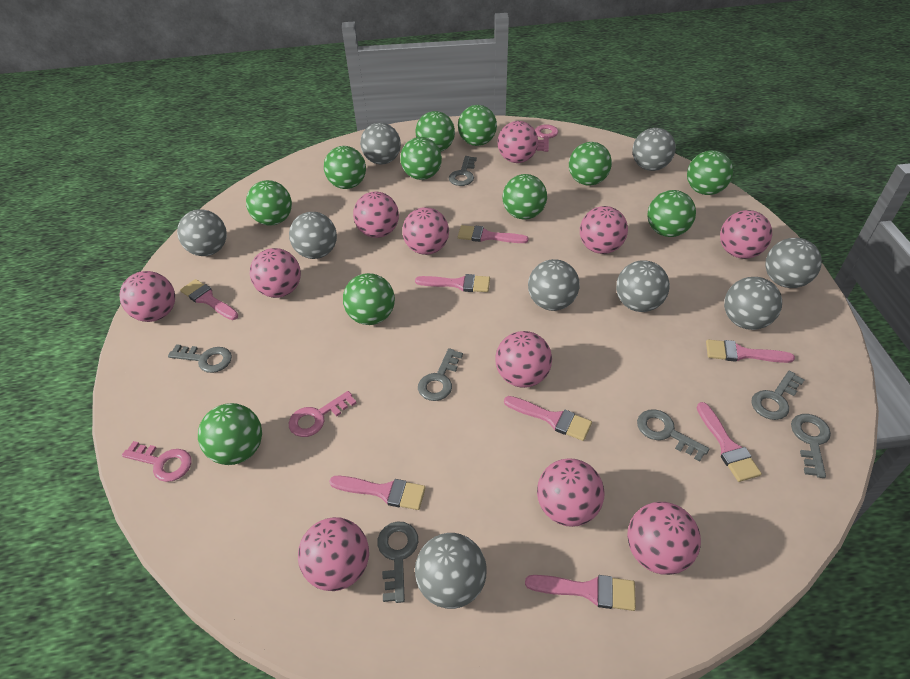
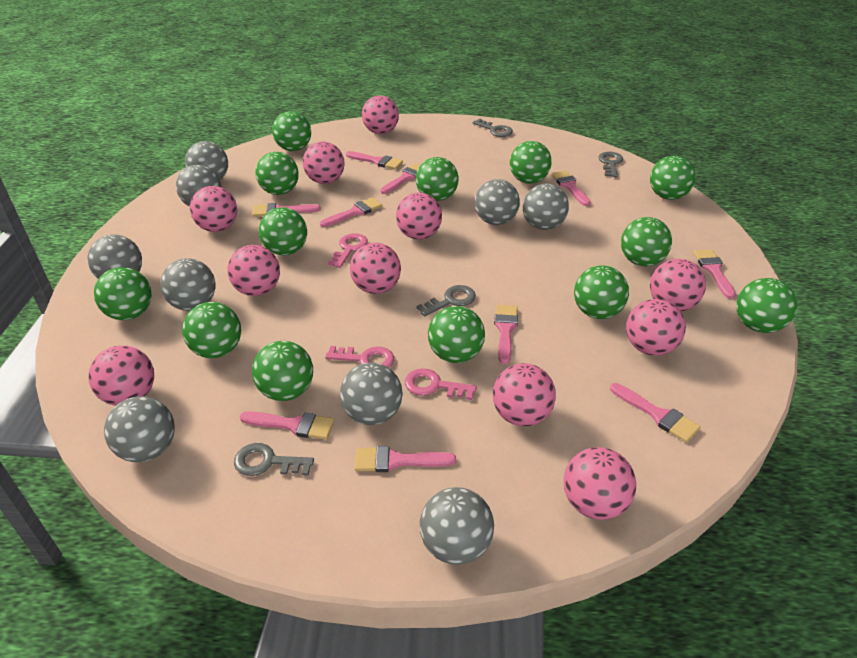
green ball: [198,403,262,465] [246,180,292,226] [324,146,366,189] [343,273,395,325] [400,137,442,180] [415,111,455,152] [458,105,497,146] [502,174,547,219] [569,142,612,186] [647,190,696,237] [687,150,733,195] = 11 -> [94,267,152,320] [182,302,241,358] [252,341,313,401] [255,152,299,195] [259,207,307,255] [272,111,311,151] [416,157,459,201] [428,306,485,363] [510,141,552,184] [574,265,629,319] [621,217,672,266] [650,156,696,200] [736,278,797,333] = 13
grey key: [168,344,232,373] [377,521,418,603] [418,348,463,401] [449,156,477,186] [637,409,709,462] [751,371,805,420] [791,414,831,478] = 7 -> [234,443,314,476] [416,285,476,316] [473,119,513,137] [599,152,623,177] = 4
pink brush: [180,279,239,320] [329,476,426,510] [415,274,490,292] [458,225,528,243] [504,396,592,441] [525,575,636,611] [696,402,762,482] [706,340,795,363] = 8 -> [239,411,335,440] [252,203,321,217] [320,197,382,227] [346,151,403,169] [355,446,456,472] [380,163,420,194] [494,305,518,364] [551,170,591,206] [610,383,700,442] [693,249,736,299] = 10

